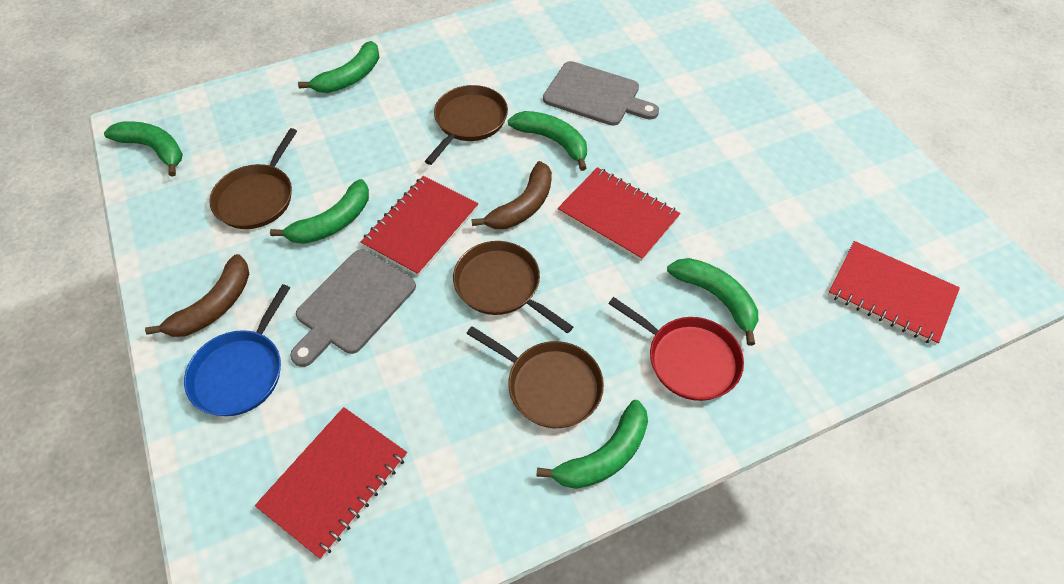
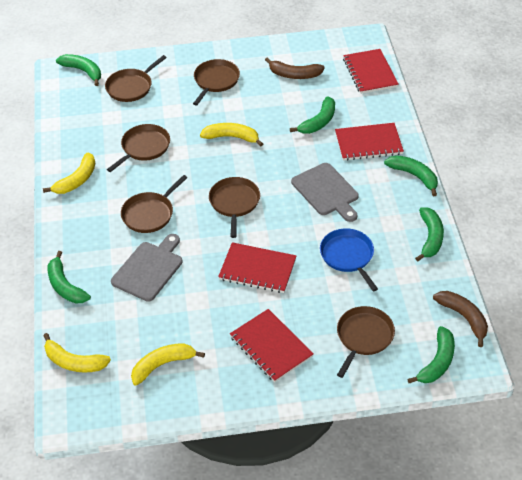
brown pan: [209,128,297,229] [425,85,508,165] [453,241,573,334] [466,326,604,428] = 4 -> [105,55,167,102] [107,124,170,172] [121,175,187,233] [193,59,240,106] [209,177,260,238] [337,306,395,378] = 6
red pan: [608,297,744,401] = 1 -> none = 0
yellow banana: none = 0 -> [43,153,95,194] [43,333,111,372] [131,343,205,386] [200,123,263,146] = 4

